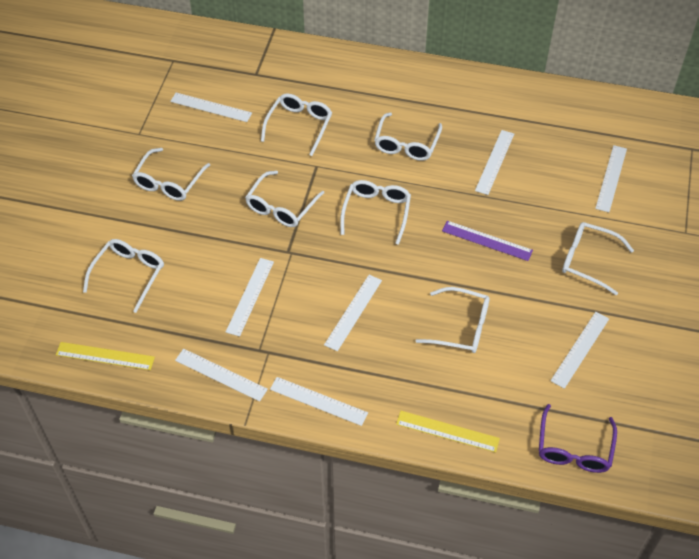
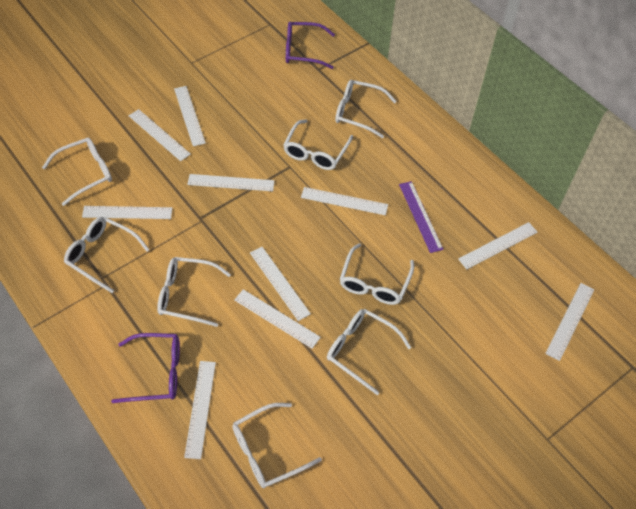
purple glasses: [539,404,617,473] = 1 -> [111,333,180,403] [286,22,335,69] = 2
white ruler: [170,93,252,122] [175,349,268,402] [226,258,274,336] [270,377,368,426] [324,275,382,351] [475,130,514,195] [551,312,609,389] [595,145,627,212] = 8 -> [82,206,172,219] [129,109,191,161] [174,86,206,146] [184,361,216,459] [187,174,274,191] [234,289,321,348] [250,247,311,321] [301,187,388,215] [458,222,537,269] [545,283,595,361] = 10
yellow ruler: [56,342,155,370] [396,411,500,452] = 2 -> none = 0

